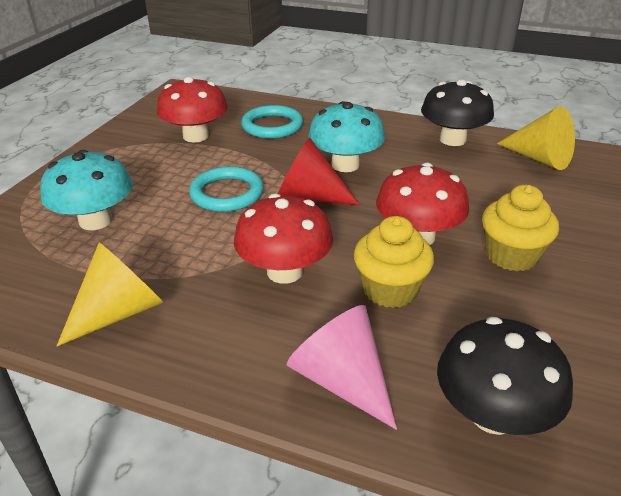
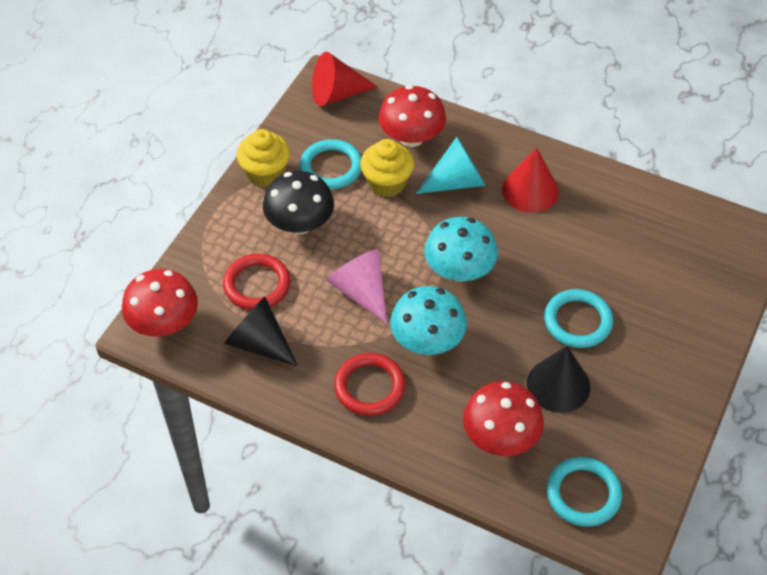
black cone: none = 0 -> [224,297,298,367] [527,346,590,413] = 2
black mushroom: [421,79,494,146] [437,317,573,435] = 2 -> [263,171,334,234] = 1
red cone: [278,138,360,206] = 1 -> [312,52,378,106] [502,147,559,213] = 2
red ring: none = 0 -> [223,254,290,310] [334,353,405,416] = 2
turquoise cone: none = 0 -> [416,137,486,194] = 1
turquoise ring: [189,166,264,212] [241,105,303,139] = 2 -> [300,139,362,189] [544,289,613,348] [547,457,622,527] = 3
yellow cone: [57,242,163,346] [497,106,575,170] = 2 -> none = 0

